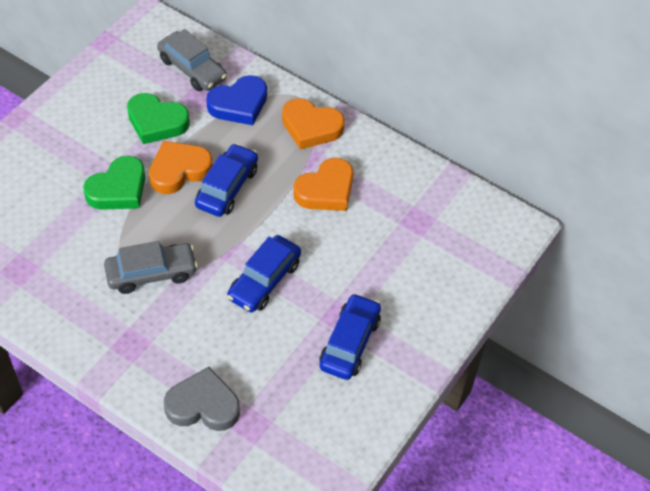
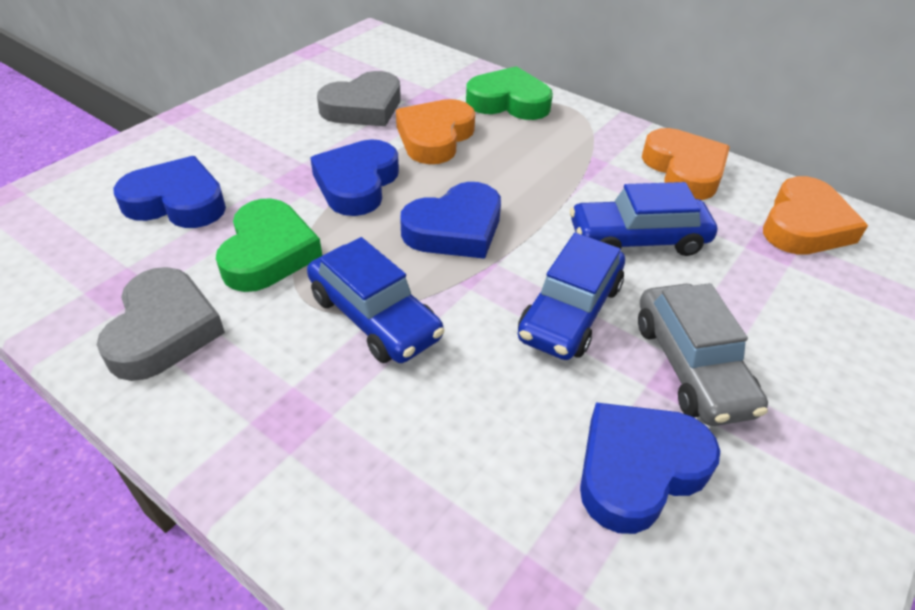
blue heart: [206,75,267,125] = 1 -> [113,156,226,228] [310,139,399,216] [400,182,501,259] [580,402,720,534] = 4
grey car: [104,241,198,294] [157,29,227,91] = 2 -> [638,283,768,426] = 1
grey heart: [164,367,240,431] = 1 -> [97,267,225,381] [317,71,401,126] = 2

